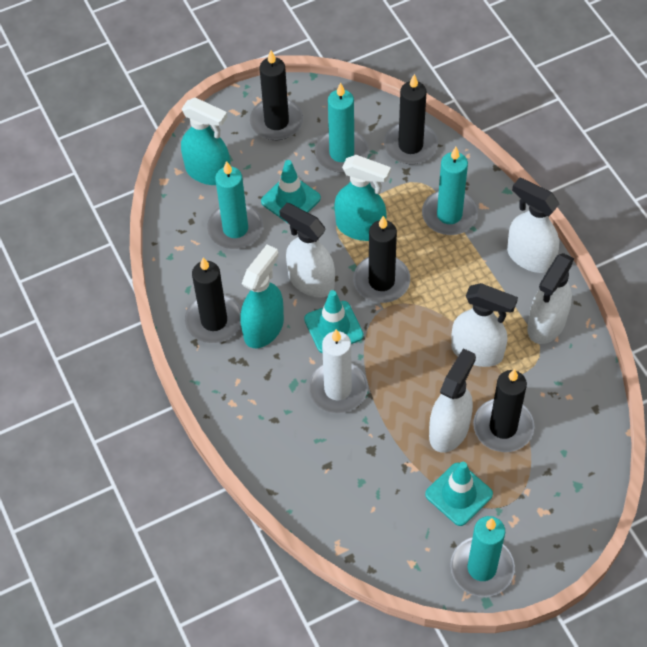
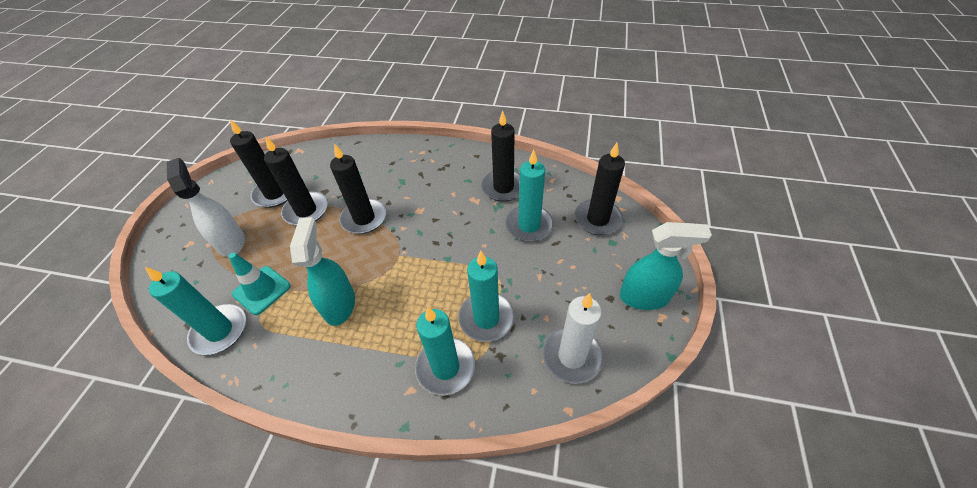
turquoise spray bottle: [181,97,230,185] [240,244,284,348] [334,155,391,241] = 3 -> [290,217,355,326] [620,222,712,310] = 2
turquoise traffic cone: [261,160,321,224] [304,290,364,353] [425,462,493,526] = 3 -> [228,253,291,315] = 1
white spray bottle: [279,203,335,297] [429,348,476,453] [451,283,518,367] [507,177,559,273] [527,253,574,344] = 5 -> [167,158,245,257] = 1

